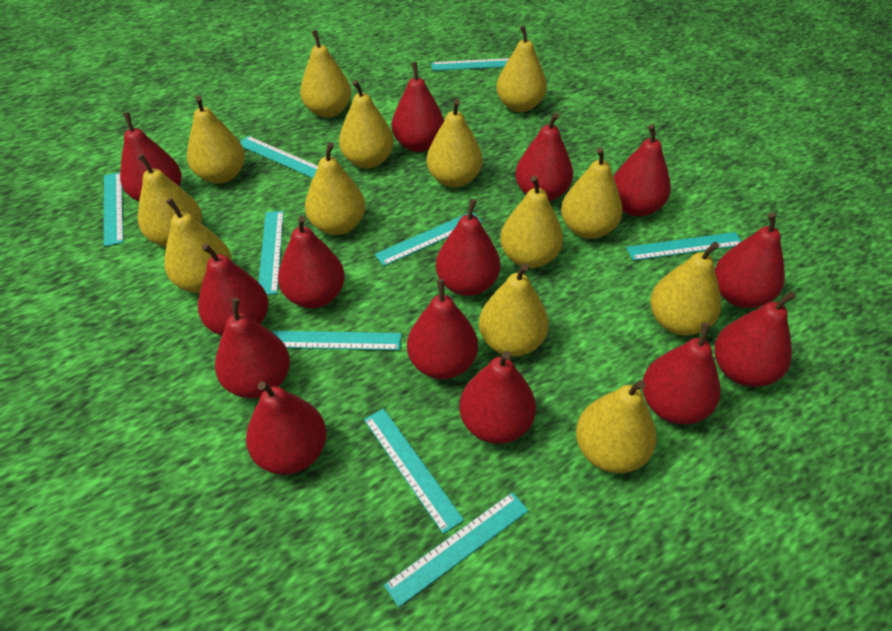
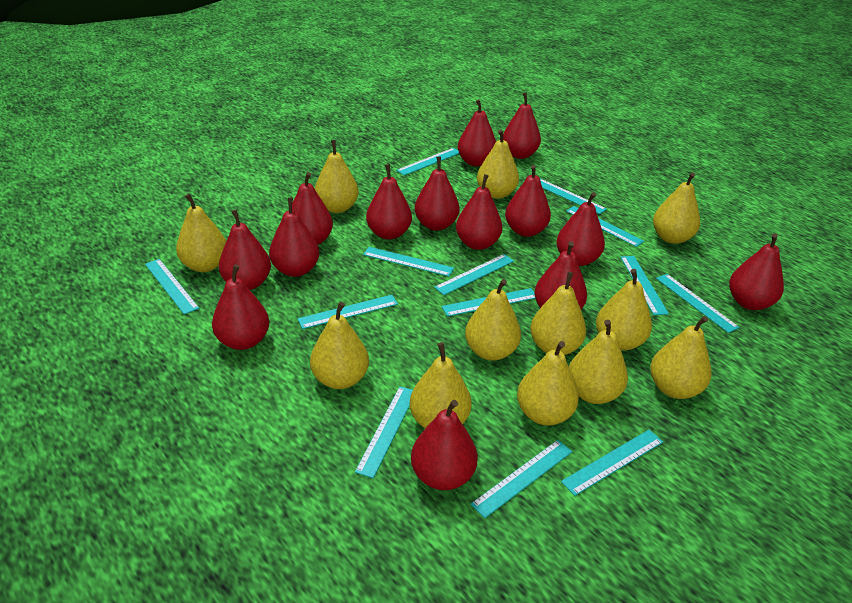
turquoise ruler: [104,172,124,247] [240,136,318,178] [259,211,284,295] [272,331,401,350] [364,409,464,534] [375,213,482,266] [384,492,528,607] [431,58,509,71] [626,232,742,261] = 9 -> [145,259,199,314] [298,295,398,329] [355,386,413,478] [363,247,454,277] [396,148,459,175] [434,254,514,295] [442,288,535,317] [470,440,572,518] [540,179,607,214] [561,430,663,496] [566,206,644,247] [620,256,669,315] [656,274,740,333] = 13
yellow pear: [138,154,202,247] [164,198,232,293] [187,96,245,184] [300,30,351,118] [305,142,365,235] [339,80,394,168] [427,99,482,187] [479,264,549,357] [496,25,547,112] [500,176,563,268] [561,147,623,239] [576,380,657,473] [650,242,721,335] = 13 -> [176,194,226,272] [310,302,369,389] [315,140,359,213] [410,342,472,428] [465,279,521,361] [477,129,519,199] [517,341,579,426] [530,272,586,355] [569,319,628,404] [596,269,652,351] [650,316,712,399] [653,172,700,244] = 12

